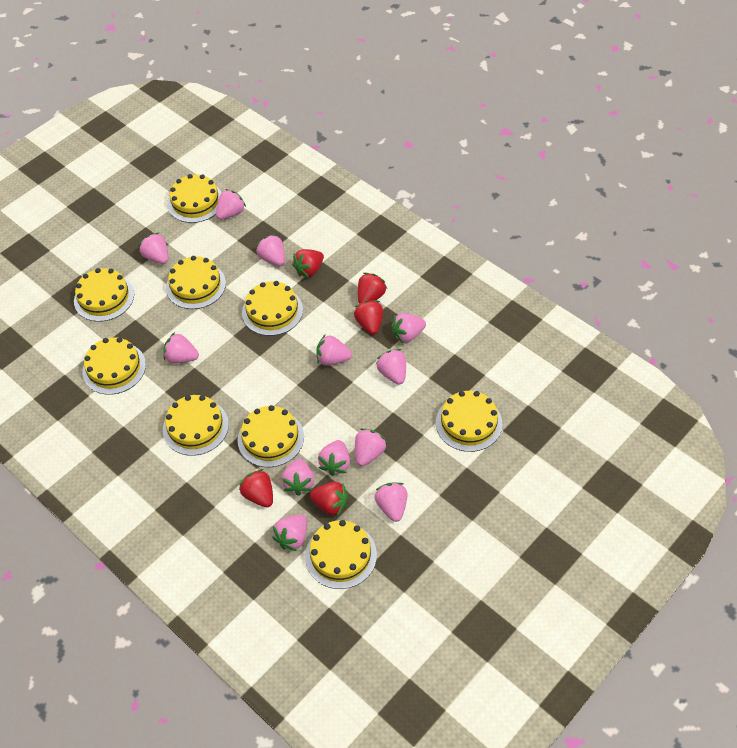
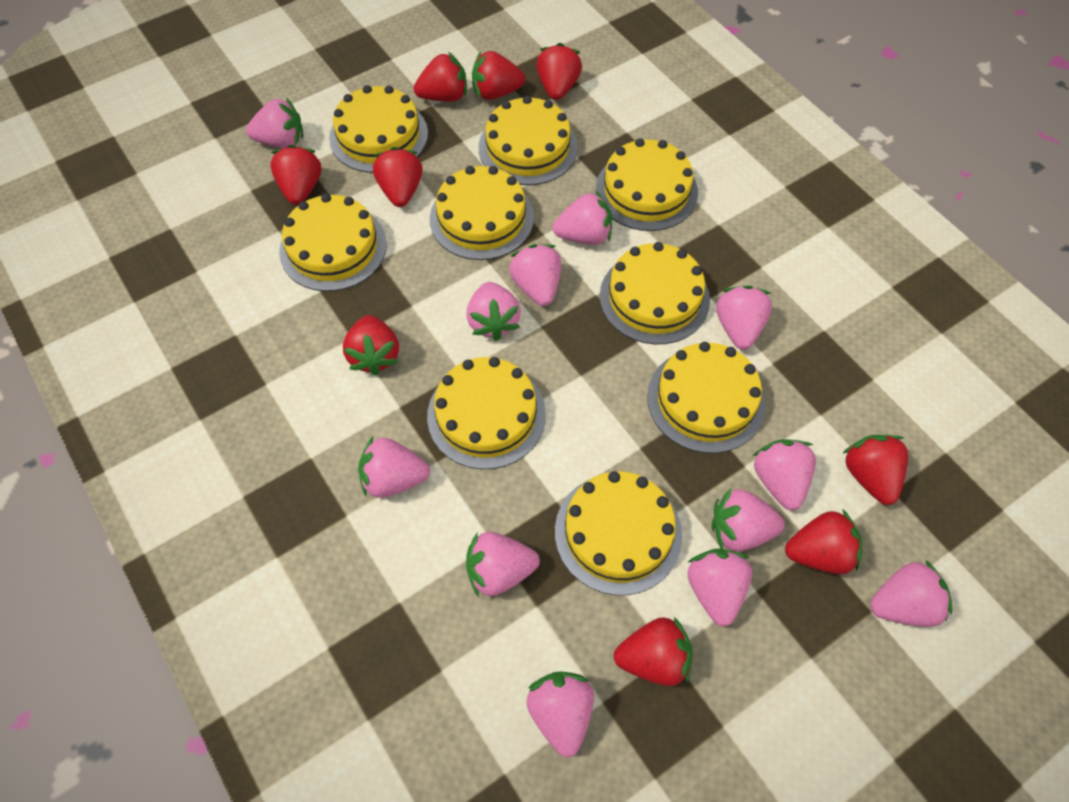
red strawberry: [239,469,273,507] [292,249,324,278] [310,482,348,516] [354,300,383,335] [358,273,387,304] = 5 -> [270,145,321,205] [343,315,399,376] [373,147,423,207] [414,52,467,102] [472,51,525,100] [536,43,582,100] [614,617,693,686] [785,509,862,574] [842,435,908,505] = 9

